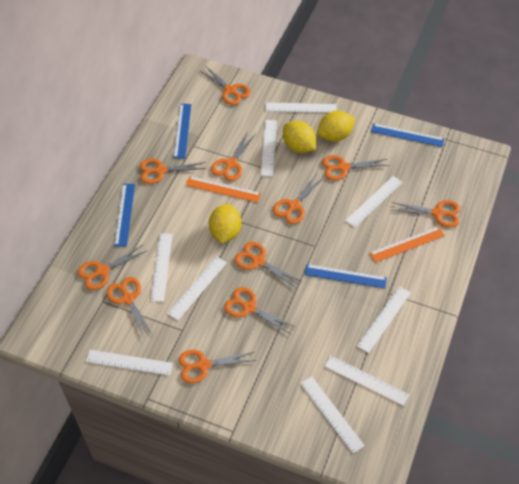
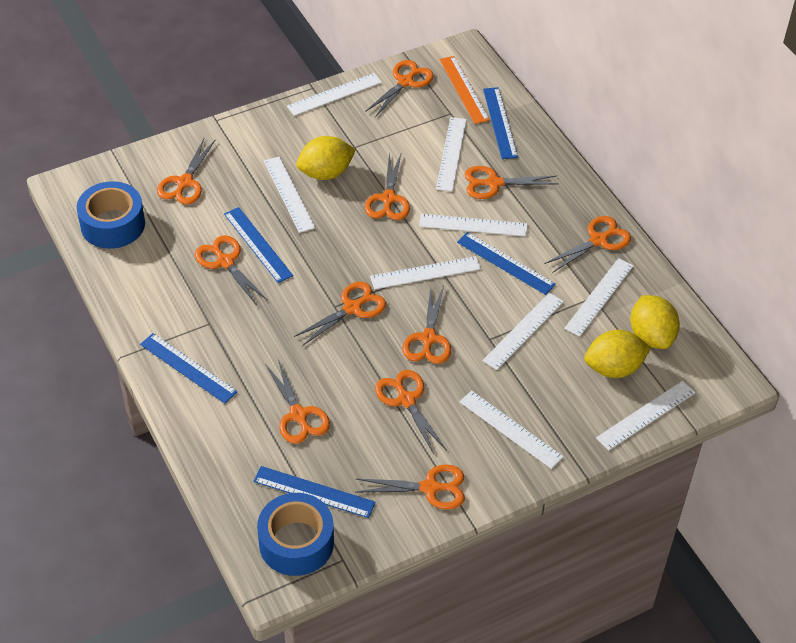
blue ruler: [114,184,135,246] [174,104,191,159] [305,264,387,288] [371,123,445,147] = 4 -> [140,333,238,404] [224,207,293,283] [253,466,376,518] [457,232,556,295] [483,87,518,159] = 5
blue tape: none = 0 -> [77,181,145,249] [257,493,334,576] = 2
orange ruler: [186,176,261,203] [369,226,445,263] = 2 -> [440,56,490,124] = 1

